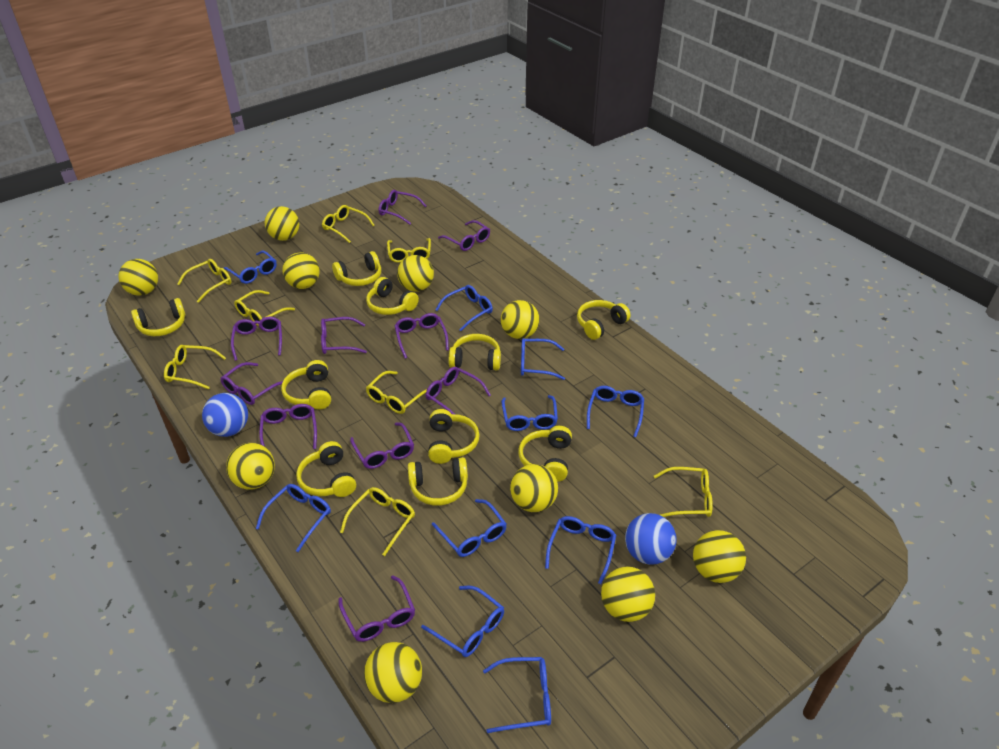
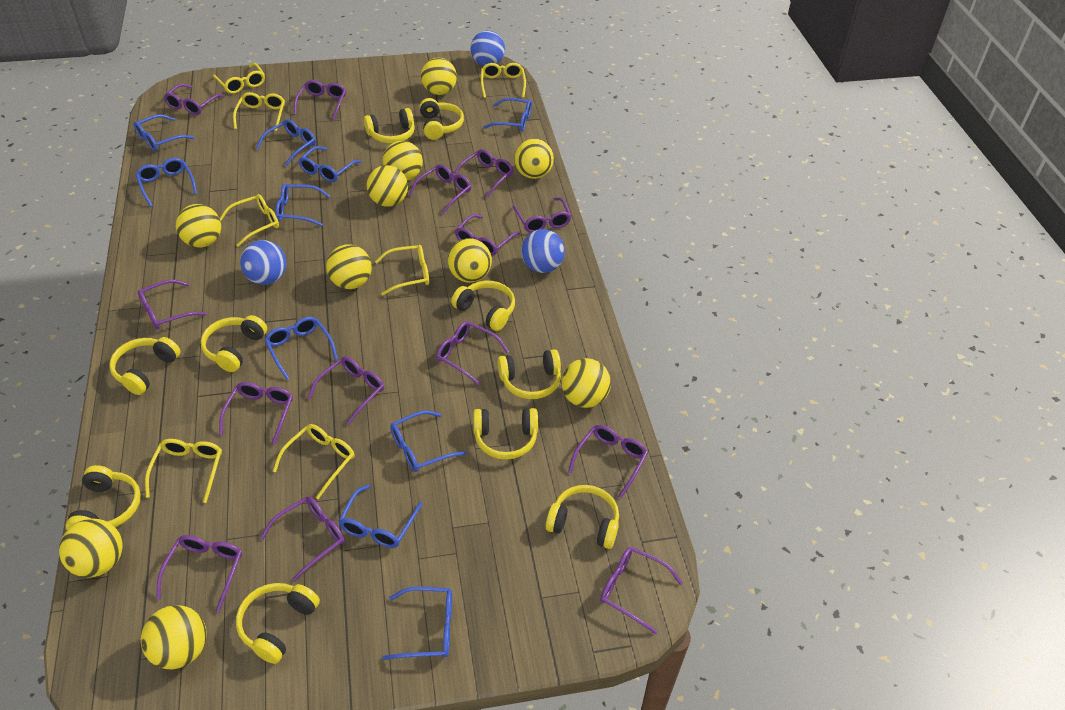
blue ball: [202,393,248,437] [625,513,677,565] = 2 -> [240,240,287,285] [470,31,505,66] [521,229,565,273] = 3
purple glasses: [220,362,283,405] [231,317,282,361] [259,404,317,449] [321,317,367,354] [339,575,415,642] [350,422,414,469] [378,190,426,225] [394,313,449,359] [426,367,491,414] [438,220,490,251] = 10 -> [137,280,207,330] [156,535,242,612] [164,84,225,115] [219,382,293,445] [260,496,345,581] [294,80,346,120] [308,357,384,425] [408,164,471,215] [436,321,509,385] [452,149,513,198] [455,214,520,256] [512,197,571,233] [568,425,648,498] [600,547,683,634] = 14
yellow glasses: [164,345,226,389] [177,259,231,303] [234,290,295,326] [322,205,375,243] [340,487,415,556] [366,371,427,414] [387,238,431,263] [654,467,713,517] = 8 -> [145,439,222,503] [213,63,265,94] [220,194,279,247] [233,92,285,131] [273,424,355,499] [375,245,429,295] [481,63,526,98] = 7

